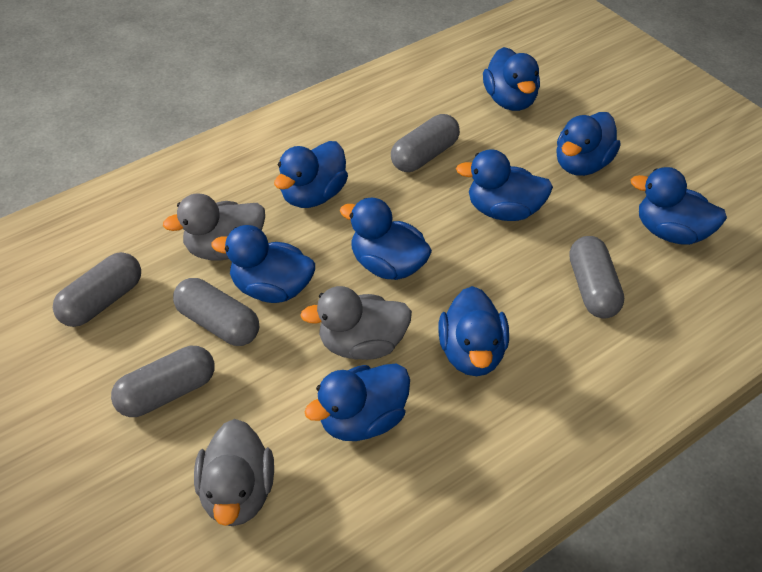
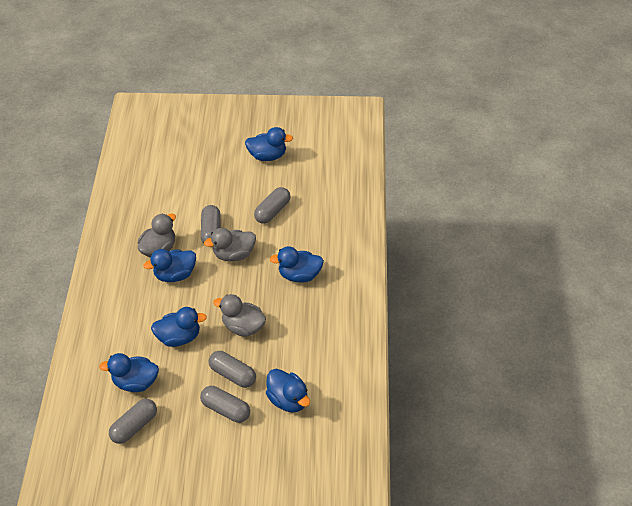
blue duck: [212,225,315,303] [274,141,348,208] [304,364,410,441] [340,198,432,280] [438,286,509,376] [456,149,553,221] [483,47,540,111] [556,112,620,176] [631,167,727,245] = 9 -> [99,353,159,392] [143,249,196,282] [151,307,207,347] [245,127,293,161] [266,369,310,412] [270,246,324,283] = 6

